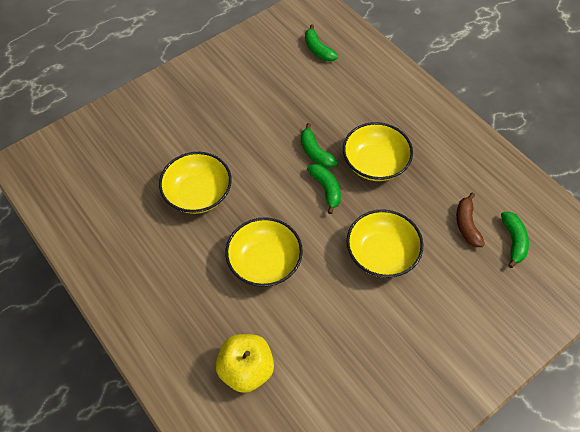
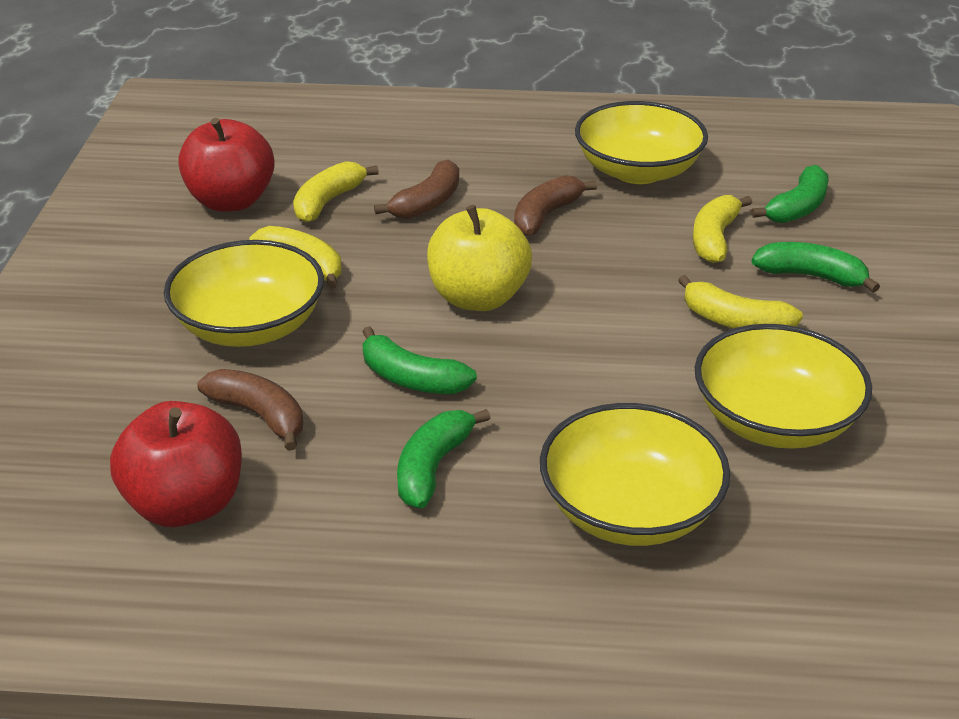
brown banana: [456,192,485,247] = 1 -> [197,369,303,451] [374,160,459,219] [514,175,597,236] = 3
red apple: none = 0 -> [110,401,242,527] [178,118,275,212] = 2
yellow banana: none = 0 -> [249,226,342,289] [293,161,379,222] [678,275,803,329] [693,195,752,263] = 4

